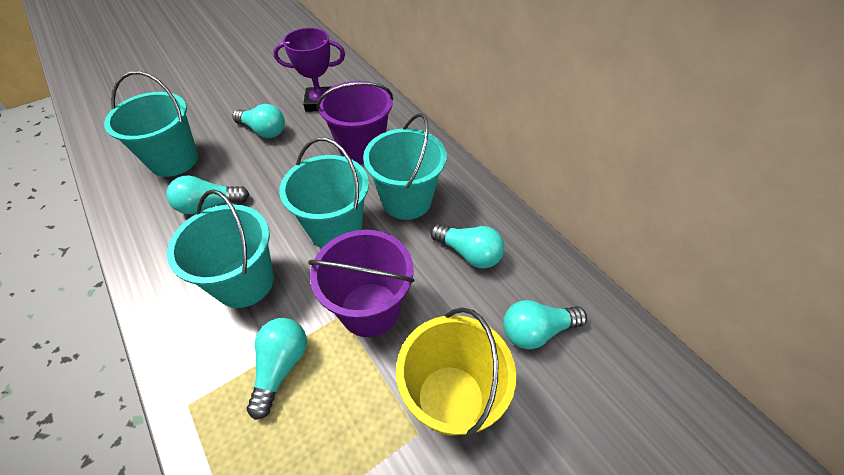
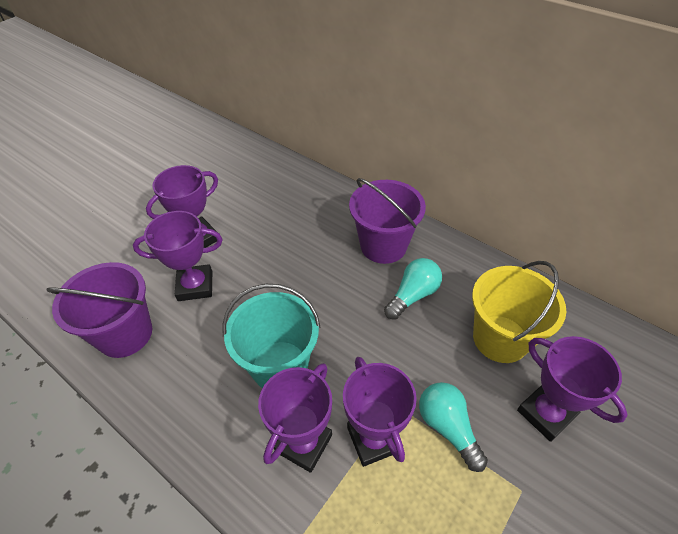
purple trophy: [273,28,345,112] = 1 -> [133,211,222,301] [146,165,218,248] [258,363,332,473] [343,357,417,467] [517,336,627,442] = 5
turquoise bucket: [104,71,198,177] [167,189,274,308] [279,137,369,248] [363,113,446,220] = 4 -> [222,284,320,388] = 1
turquoise light bulb: [166,176,249,214] [232,104,285,138] [247,318,307,420] [430,224,504,268] [503,300,587,349] = 5 -> [384,258,442,320] [419,382,488,472] = 2

